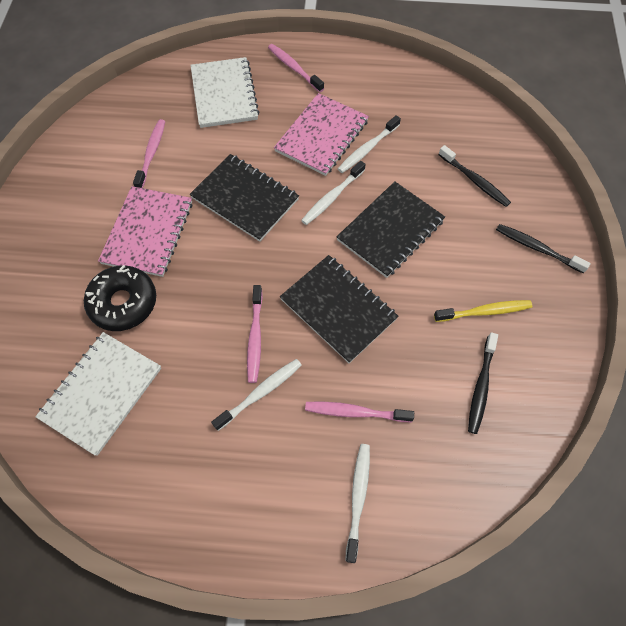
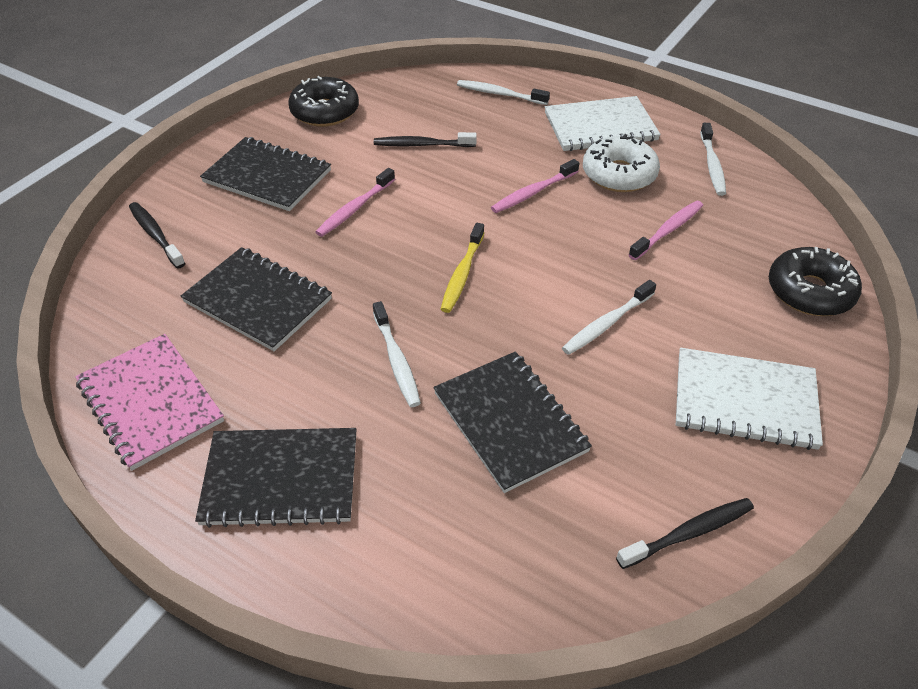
black donut: [84,265,156,331] = 1 -> [288,76,359,127] [769,247,862,316] = 2
black notebook: [190,154,299,242] [280,255,398,363] [337,182,445,278] = 3 -> [181,247,332,351] [195,428,357,528] [200,137,331,211] [433,351,592,493] = 4
pink notebook: [98,186,193,277] [274,93,369,176] = 2 -> [75,334,224,471] = 1
pink toothbrush: [133,119,165,188] [247,285,263,383] [268,44,324,92] [305,401,414,422] = 4 -> [315,168,395,237] [491,159,579,213] [629,201,703,260] = 3
white donut: none = 0 -> [583,134,660,192] = 1

